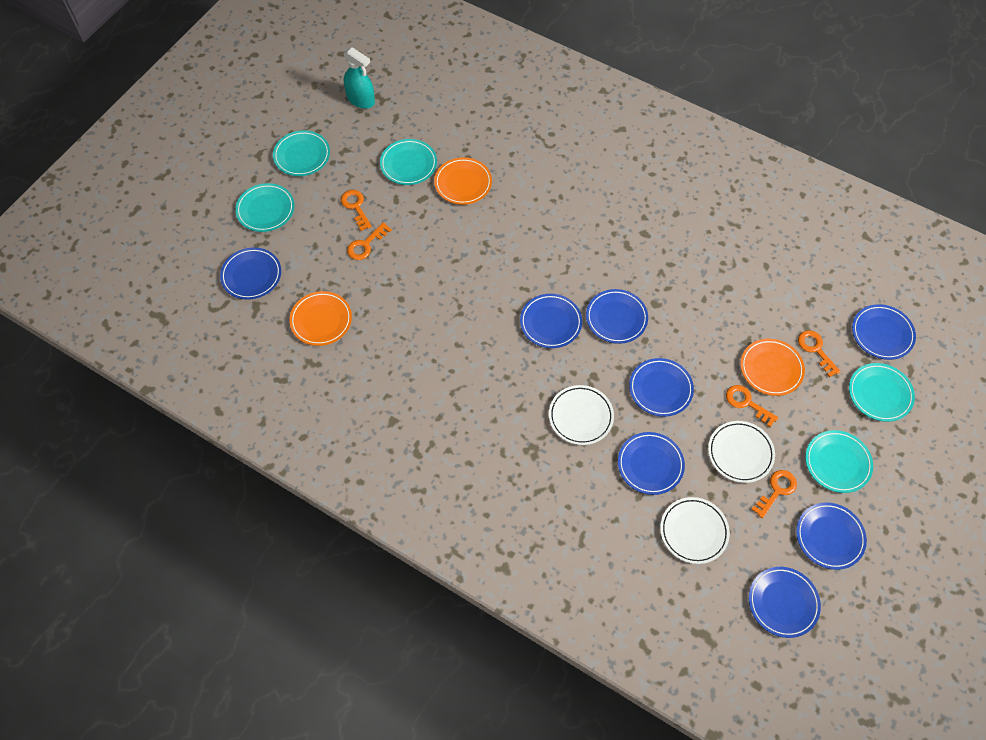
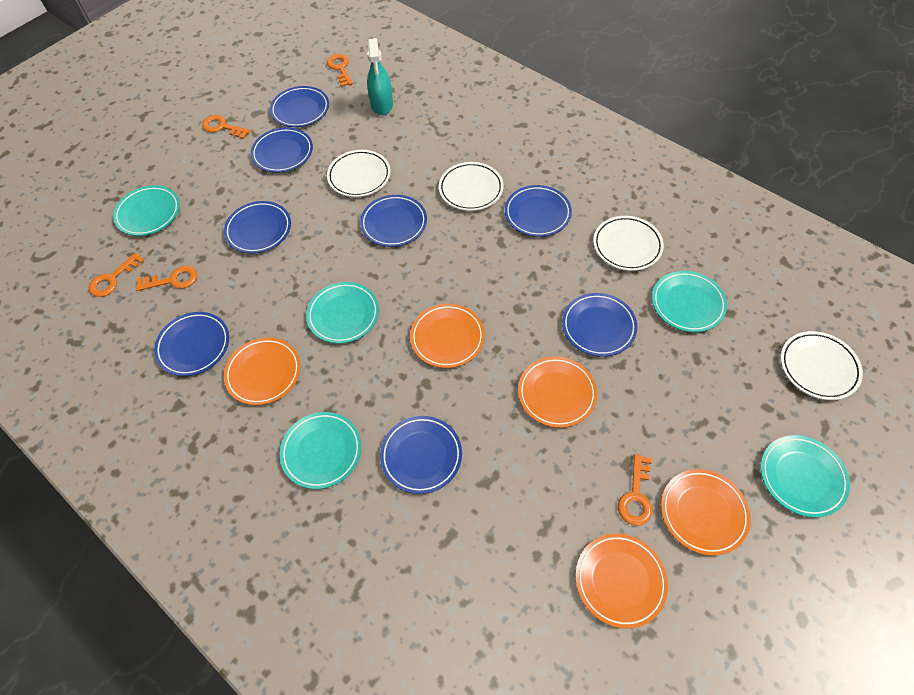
orange plate: [289,291,352,346] [434,157,492,205] [740,339,805,396] = 3 -> [224,337,300,405] [410,304,485,368] [518,356,597,428] [575,534,668,629] [661,469,751,556] = 5
white plate: [549,385,614,445] [660,497,730,564] [708,421,775,483] = 3 -> [327,150,391,197] [439,162,504,211] [593,216,664,271] [780,331,863,400] = 4

